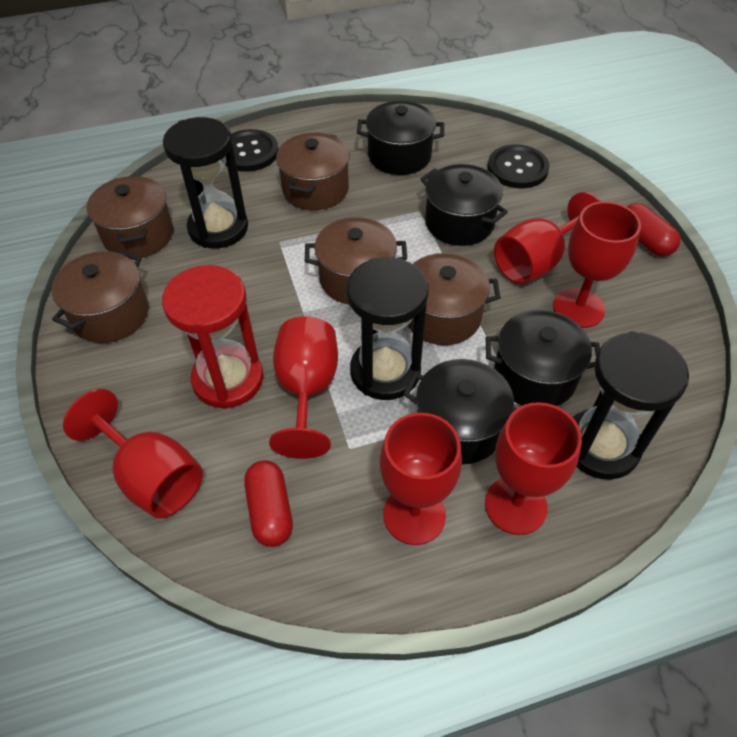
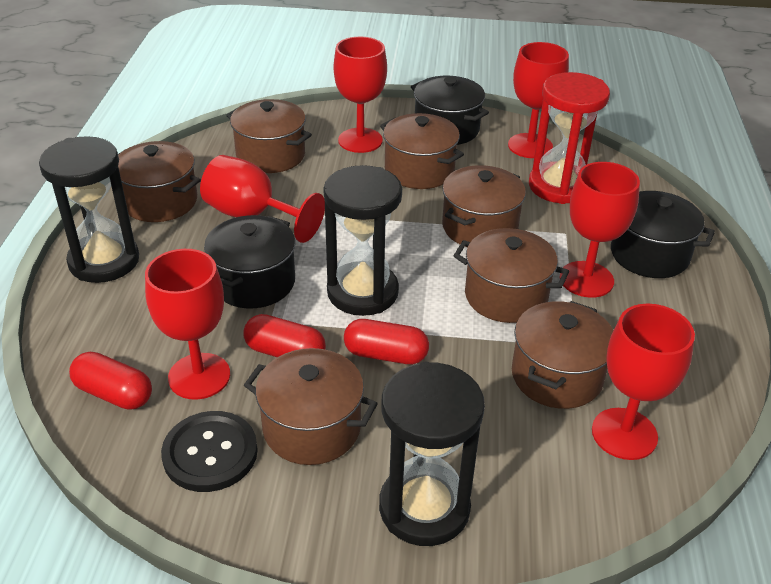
black button: [225,129,278,172] [488,144,550,188] = 2 -> [161,411,258,492] = 1
black pot: [357,101,444,175] [403,359,517,464] [421,164,508,246] [486,310,600,406] = 4 -> [204,215,296,308] [411,76,489,145] [611,191,715,278] = 3
brown pot: [51,250,149,343] [87,175,173,259] [276,132,350,210] [305,217,407,304] [408,253,501,345] = 5 -> [118,141,201,222] [226,99,312,173] [244,348,378,465] [380,113,464,189] [442,165,526,247] [453,228,569,323] [512,301,613,409] = 7
red capsule: [244,460,293,547] [627,203,680,256] = 2 -> [69,352,152,410] [244,314,326,357] [344,319,429,364] = 3

